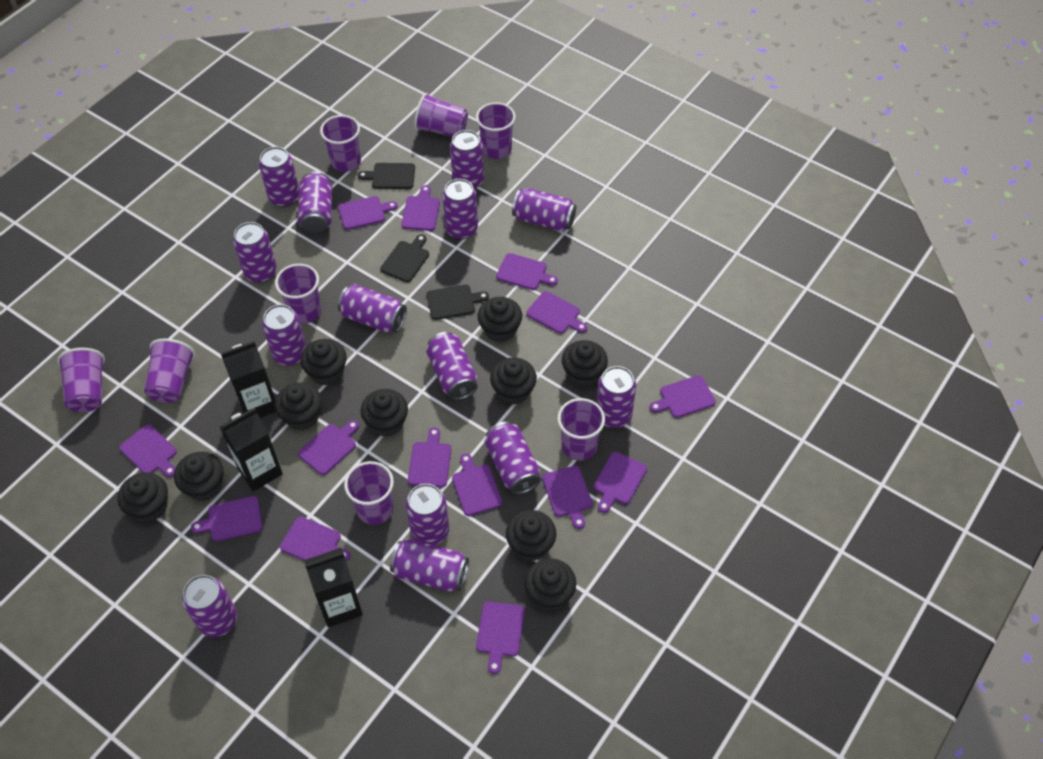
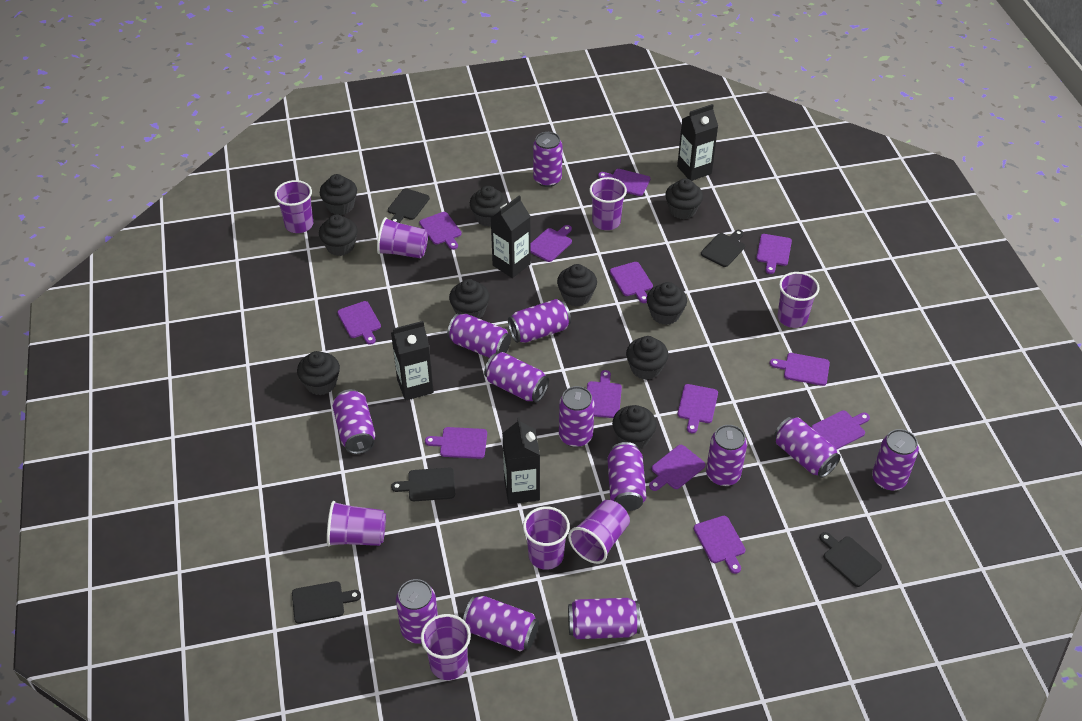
black carton: [220,408,283,491] [221,341,276,418] [304,548,363,627] = 3 -> [391,321,434,401] [491,195,531,278] [502,417,540,504] [677,104,718,181] = 4
black cutting board: [358,163,415,189] [380,234,429,282] [427,285,489,320] = 3 -> [292,581,361,624] [388,188,430,223] [391,468,455,501] [701,230,745,267] [820,532,882,587] = 5
purple can: [182,575,237,637] [233,222,277,283] [259,147,299,207] [262,304,306,366] [298,171,332,233] [338,284,407,333] [390,539,469,592] [406,484,449,545] [426,332,478,400] [442,179,478,239] [450,130,484,189] [485,421,541,495] [512,188,576,232] [596,366,636,428] = 14 -> [332,389,376,454] [396,579,438,644] [447,313,511,358] [463,596,539,652] [484,352,549,402] [508,299,571,343] [533,132,562,187] [559,386,595,447] [568,598,640,639] [607,442,646,511] [706,425,747,486] [774,417,840,478] [872,429,919,491] = 13
purple cutting board: [119,425,177,477] [191,496,262,542] [280,517,351,562] [298,420,359,475] [338,196,398,230] [401,185,440,231] [408,427,452,488] [452,453,502,516] [476,601,525,674] [496,253,558,290] [526,291,587,334] [542,466,593,529] [593,452,647,513] [649,375,716,418] = 14 -> [337,301,381,345] [419,212,462,250] [425,427,487,459] [531,225,572,262] [587,370,622,418] [598,169,650,196] [610,262,653,303] [649,445,706,491] [677,384,718,433] [694,516,746,574] [756,234,792,274] [769,353,830,386] [811,410,870,450] = 13

